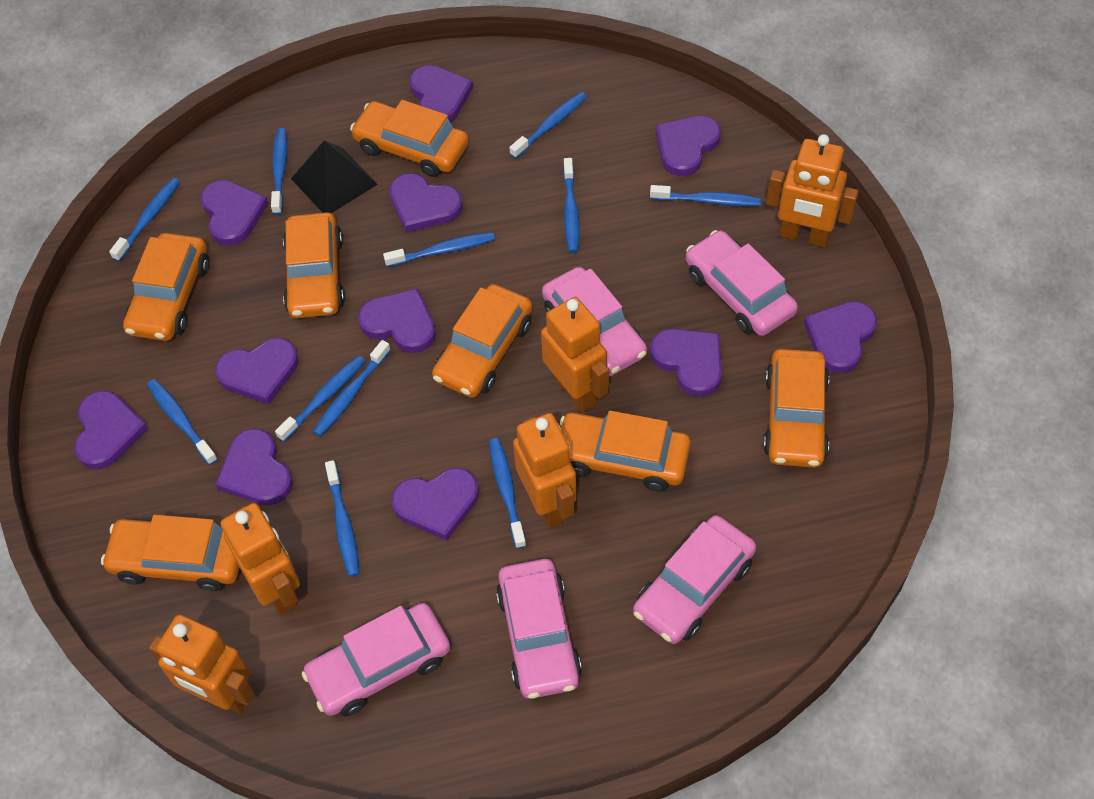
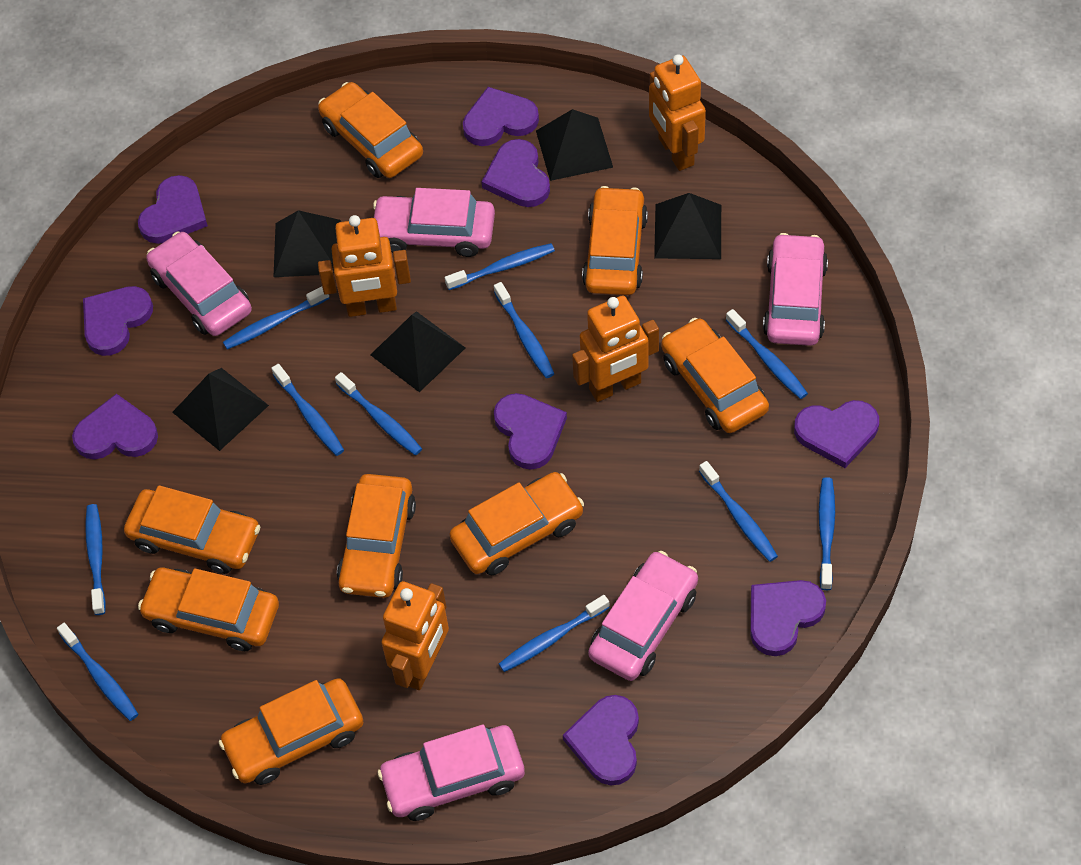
black pyramid: [291,140,378,213] = 1 -> [172,368,269,451] [273,210,341,277] [370,311,465,392] [536,109,613,181] [654,193,721,259] = 5
orange car: [101,515,239,591] [123,233,209,341] [283,212,345,318] [350,100,469,177] [432,284,532,398] [560,410,691,491] [763,349,830,468] = 7 -> [124,485,260,574] [138,568,279,651] [219,678,364,785] [318,82,423,178] [337,474,416,598] [449,472,584,575] [582,186,648,295] [661,318,769,433] = 8
orange robot: [149,615,254,714] [221,503,300,615] [513,413,576,528] [541,297,609,413] [766,134,858,247] = 5 -> [318,215,411,317] [381,581,449,690] [572,296,659,402] [649,54,706,171] = 4
purple heart: [74,391,149,470] [201,180,268,246] [215,338,299,404] [215,429,293,505] [358,288,436,353] [389,173,463,233] [392,468,479,541] [410,65,473,122] [650,329,722,397] [655,116,721,176] [804,301,877,373] = 11 -> [72,394,158,459] [83,286,153,356] [138,175,208,244] [463,87,539,146] [482,139,550,207] [494,393,567,470] [563,695,639,785] [750,580,826,656] [794,400,879,468] = 9

